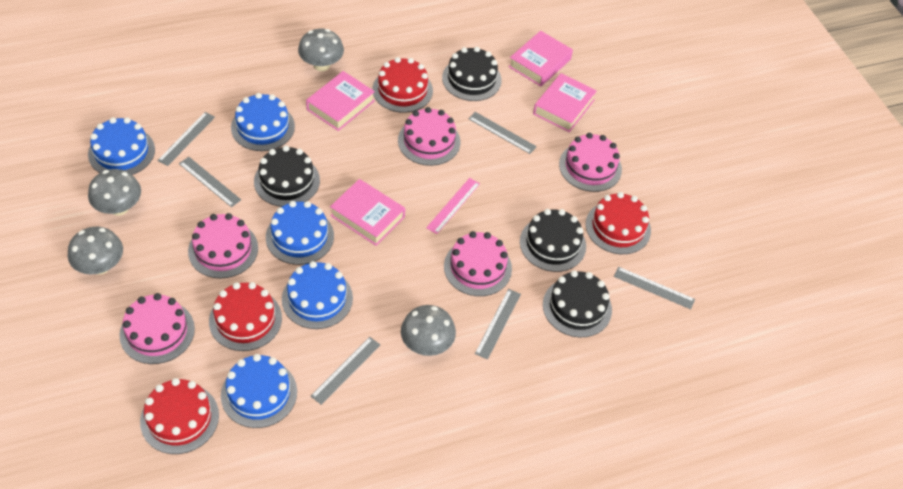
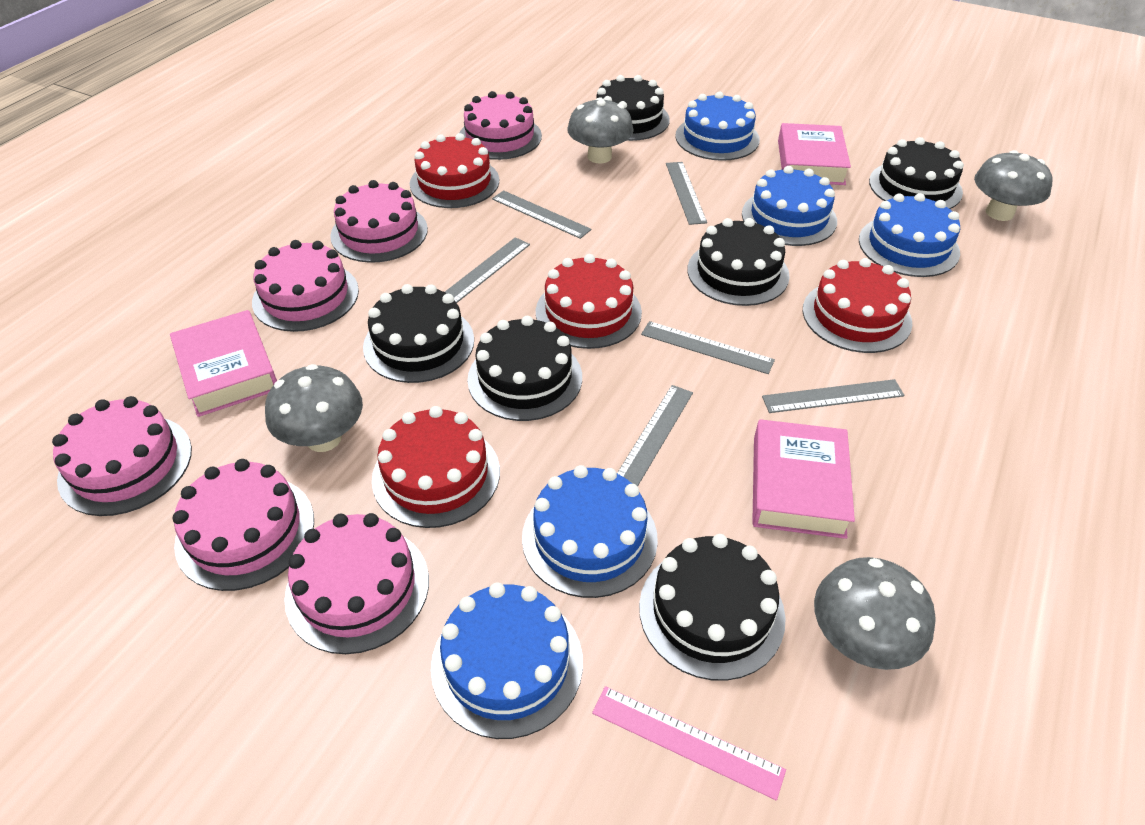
black cake: [254,145,320,207] [442,47,502,101] [520,209,586,272] [543,270,612,337] = 4 -> [363,284,474,383] [467,316,582,421] [596,75,670,141] [639,534,786,681] [687,218,790,306] [869,137,964,209] = 6
pink book: [306,71,375,131] [330,179,405,246] [509,31,573,87] [533,73,597,132] = 4 -> [170,310,277,417] [752,419,855,539] [778,123,851,185] = 3
pink cake: [120,293,195,364] [188,213,258,278] [398,107,461,166] [444,231,512,296] [559,133,622,192] = 5 -> [52,396,192,516] [172,459,314,591] [252,240,359,332] [284,513,429,654] [330,180,428,263] [459,91,542,160] = 6

